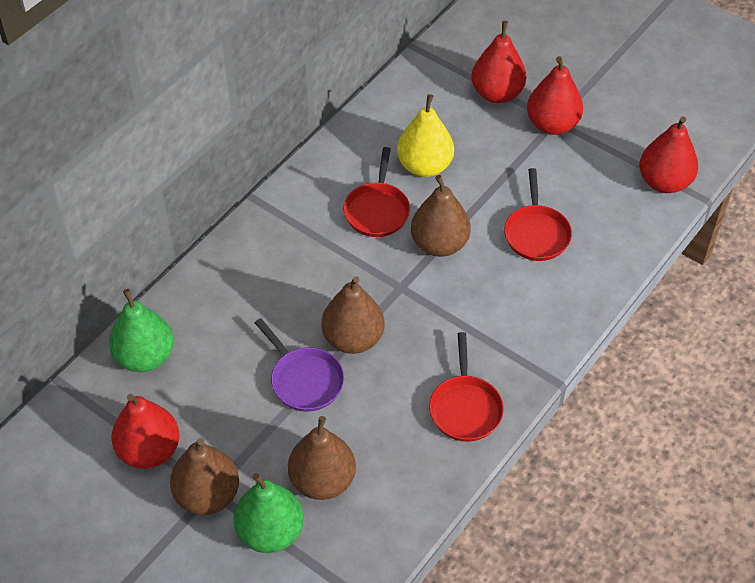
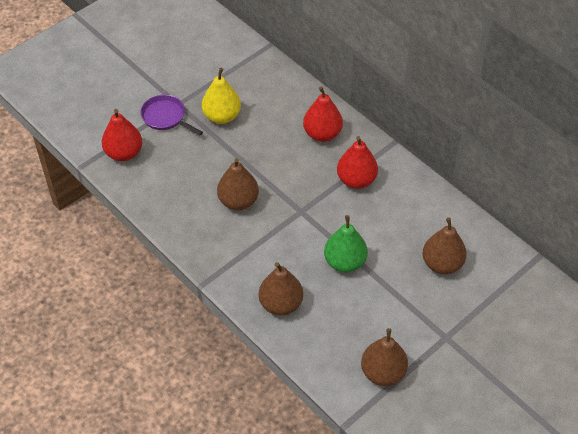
green pear: [109,289,174,372] [234,473,304,553] = 2 -> [324,215,368,273] = 1
red pan: [343,147,410,237] [429,332,504,442] [504,168,572,261] = 3 -> none = 0
red pear: [111,394,179,469] [471,21,526,103] [527,56,583,135] [639,116,698,193] = 4 -> [102,109,142,161] [303,86,343,142] [337,136,378,189] = 3

